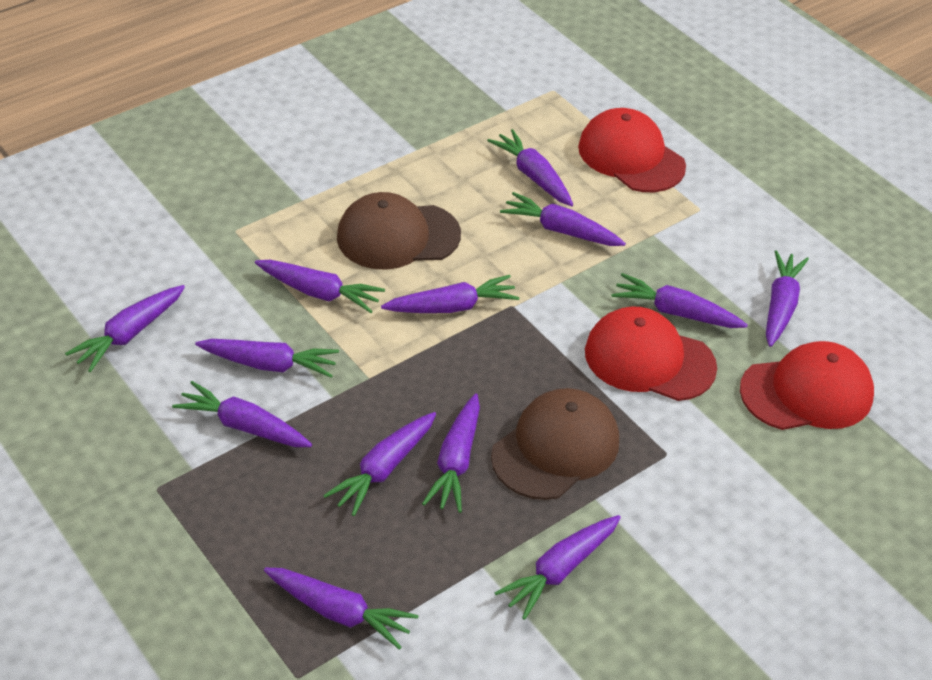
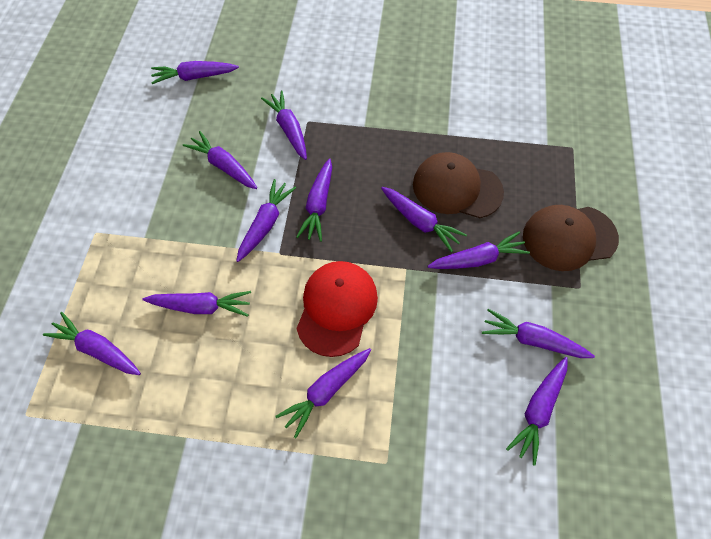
purple carrot: [65,285,185,372] [172,381,312,447] [195,339,339,378] [255,260,385,313] [264,568,418,650] [323,412,436,516] [381,275,519,313] [422,393,480,513] [487,129,573,206] [495,515,621,620] [500,192,626,246] [612,273,748,328] [766,250,809,347] = 13 -> [43,312,141,375] [143,291,251,317] [151,61,239,84] [183,131,257,189] [236,179,296,262] [261,91,307,160] [275,348,371,438] [296,158,332,242] [381,187,467,252] [428,231,530,269] [482,309,595,358] [506,357,568,466] = 12
red cap: [578,108,686,192] [585,306,717,401] [740,341,874,430] = 3 -> [296,261,378,357] = 1

